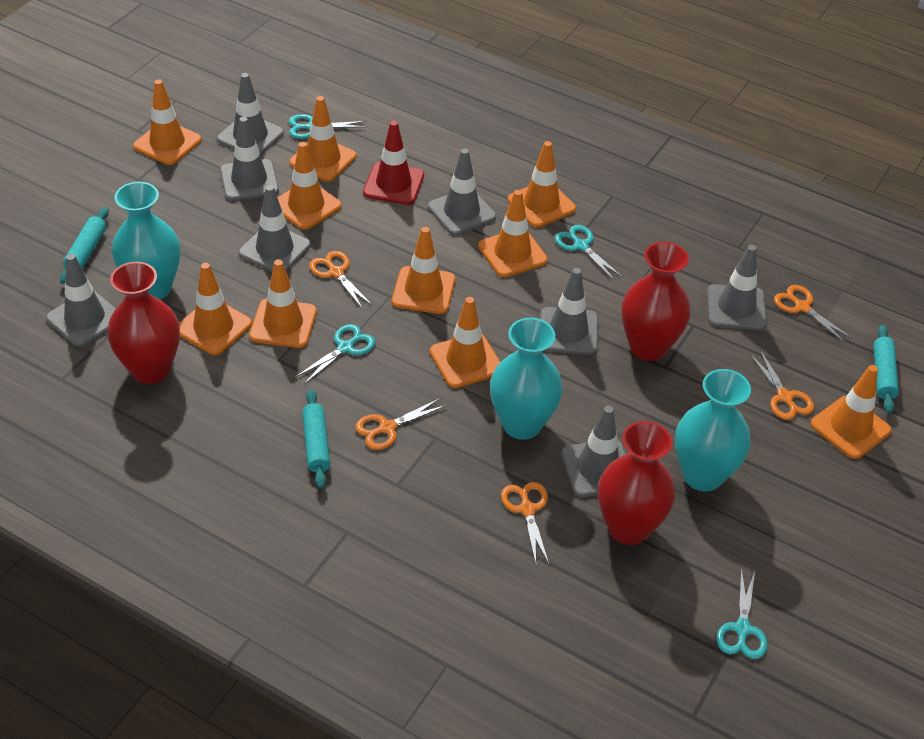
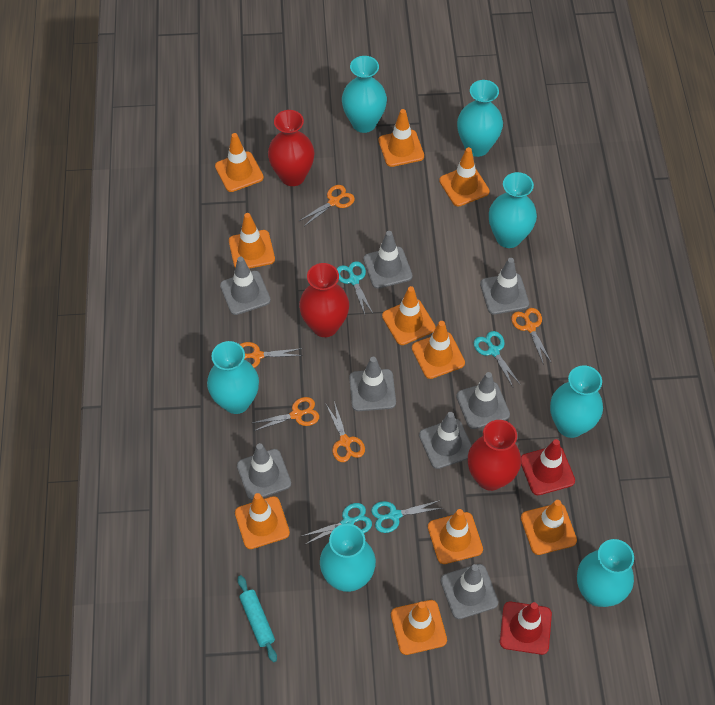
red traffic cone: [363,121,424,205] = 1 -> [500,602,552,655] [521,439,575,495] = 2
turquoise rolling pin: [60,207,109,284] [302,389,330,489] [873,325,899,413] = 3 -> [238,575,277,662] = 1
turquoise vase: [112,182,180,299] [490,317,563,440] [675,369,751,491] = 3 -> [207,341,259,414] [320,524,376,592] [342,56,387,133] [457,80,503,157] [489,172,537,248] [550,365,603,438] [577,539,634,607] = 7

